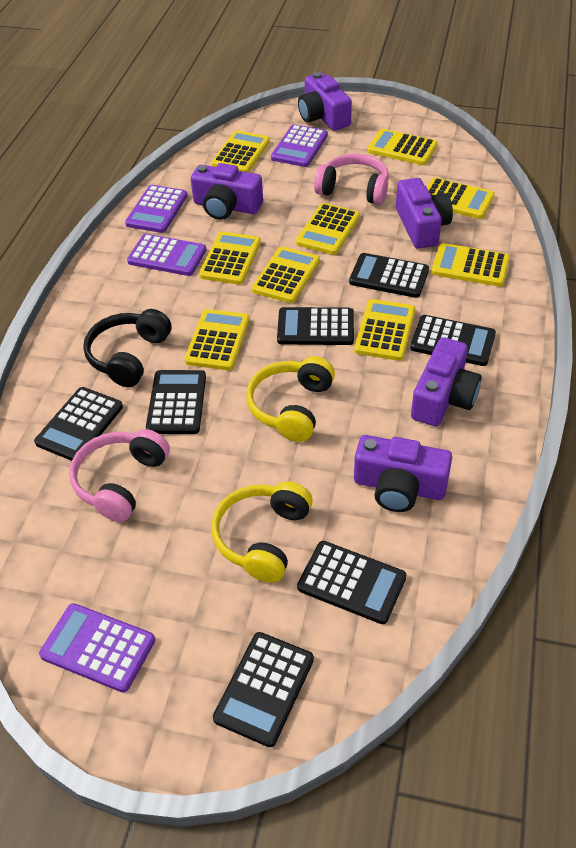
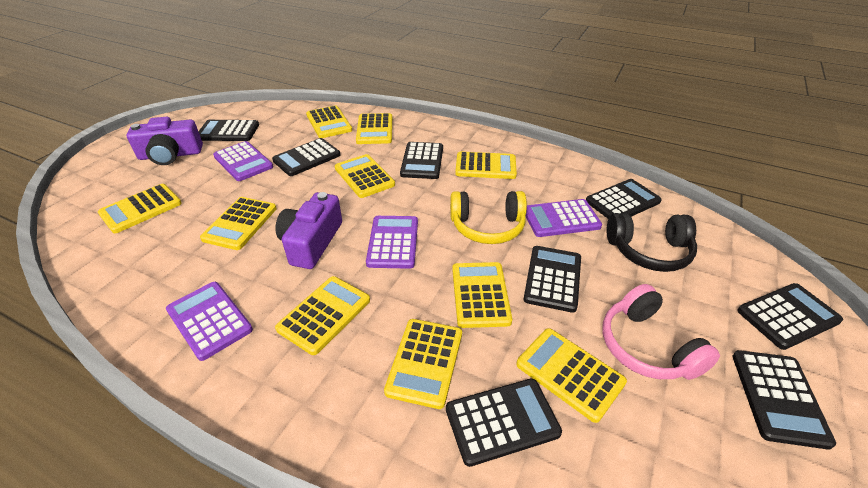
black calculator: [34,387,123,461] [146,370,206,434] [213,632,314,747] [277,307,354,345] [297,541,406,624] [349,253,429,298] [410,315,496,366] = 7 -> [198,120,259,141] [272,138,340,176] [400,142,443,179] [446,378,562,467] [523,246,581,313] [586,179,662,219] [732,350,836,450] [737,283,843,350] = 8
pink headphones: [69,429,170,522] [314,154,389,205] = 2 -> [603,284,720,380] = 1
purple camera: [191,163,263,220] [298,72,352,131] [354,435,452,512] [396,178,453,249] [411,337,482,426] = 5 -> [126,117,203,165] [275,192,342,269] = 2
yellow calculator: [184,309,250,370] [199,232,261,285] [211,130,270,172] [252,246,320,303] [296,203,360,255] [354,299,415,361] [367,129,438,165] [427,178,495,219] [432,243,510,287] = 9 -> [98,184,182,233] [200,197,277,250] [275,276,370,355] [306,106,352,138] [335,154,395,198] [356,113,392,144] [384,319,462,409] [452,262,512,328] [455,152,517,179] [516,328,627,423] = 10
yellow headphones: [212,482,313,583] [246,356,335,442] = 2 -> [450,191,527,244] = 1

